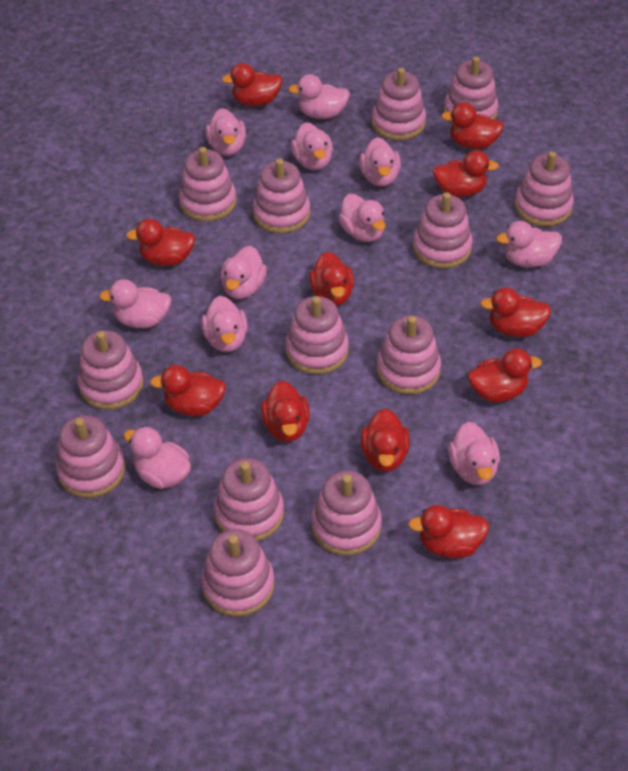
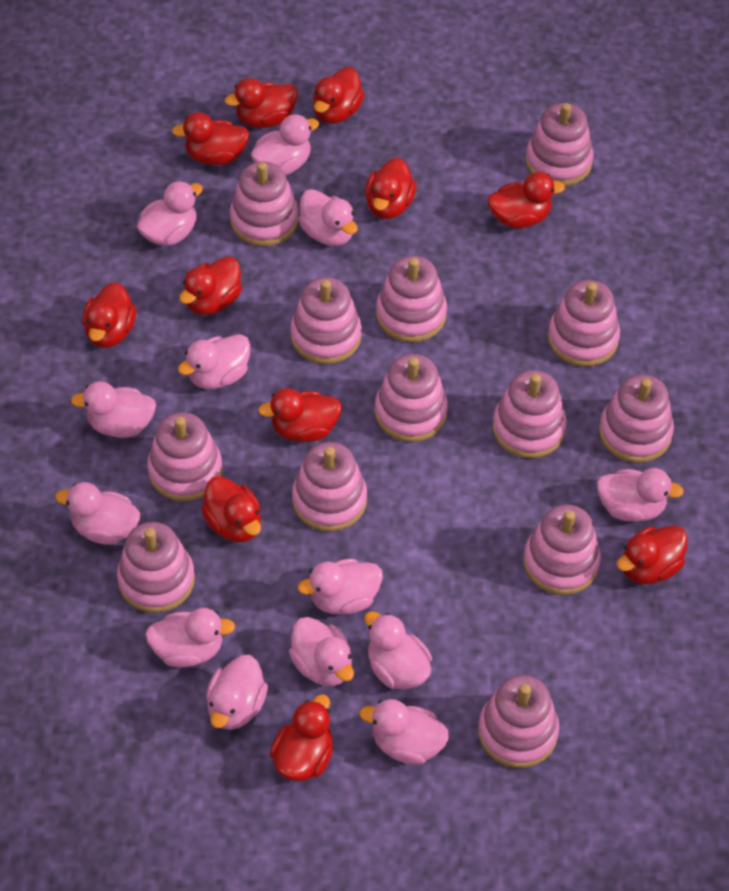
pink duck: [99,279,171,328] [123,426,191,489] [201,296,248,352] [205,108,246,156] [221,246,267,299] [288,74,350,119] [291,122,333,170] [338,194,386,242] [359,137,401,187] [448,422,500,485] [496,221,562,267] = 11 -> [55,482,140,545] [71,381,156,438] [137,181,203,246] [145,608,235,667] [178,334,250,389] [206,655,268,730] [250,114,319,175] [289,617,354,686] [298,189,358,246] [298,559,383,614] [359,699,450,765] [364,611,432,689] [597,468,684,522] = 13

